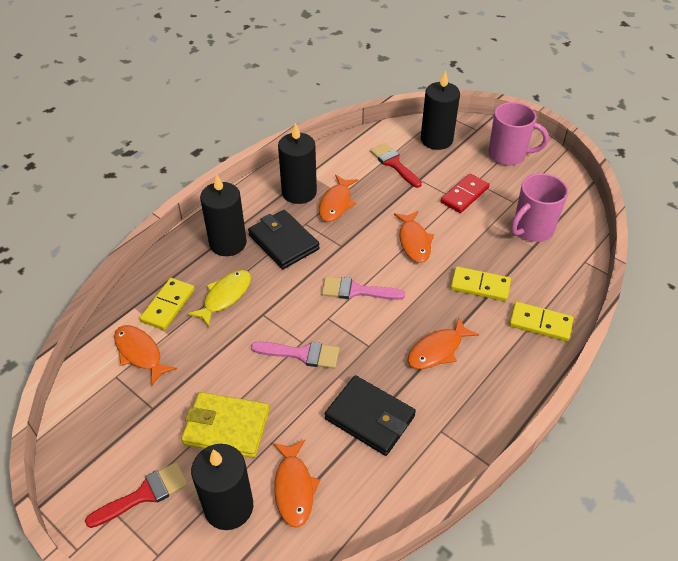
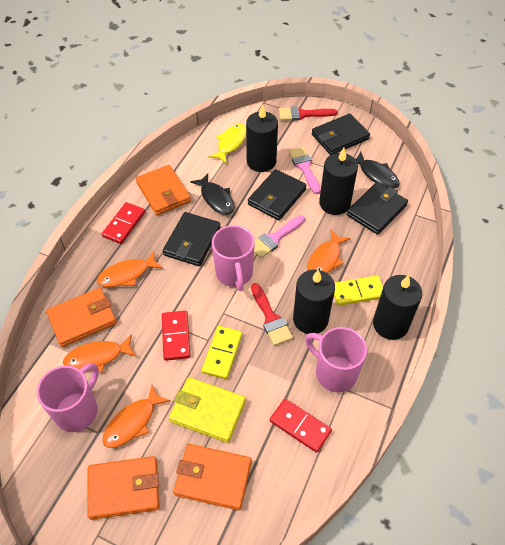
black fish: none = 0 -> [190,173,235,215] [355,152,400,188] = 2
black wallet: [248,210,320,269] [325,375,416,456] = 2 -> [163,212,221,266] [248,169,307,220] [312,114,370,155] [347,182,408,235] = 4
orange fish: [114,325,177,385] [273,440,320,528] [319,175,358,222] [394,211,434,263] [407,317,479,369] = 5 -> [63,334,136,373] [97,251,163,287] [103,385,170,448] [307,229,351,273] = 4
orange wallet: none = 0 -> [46,288,117,347] [87,456,160,520] [136,165,191,215] [173,444,252,510] = 4
pink mug: [488,102,549,166] [511,173,568,242] = 2 -> [37,363,99,432] [212,225,255,291] [305,327,367,392] = 3
red domino: [441,174,489,213] = 1 -> [102,202,145,244] [162,311,190,361] [270,399,332,453] = 3
yellow domino: [140,278,194,330] [450,266,511,301] [509,302,573,341] = 3 -> [202,326,242,379] [334,275,383,306] = 2

